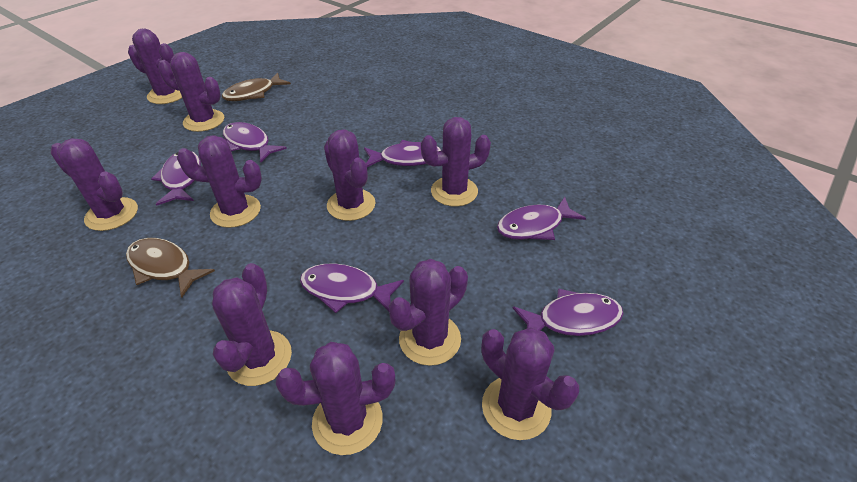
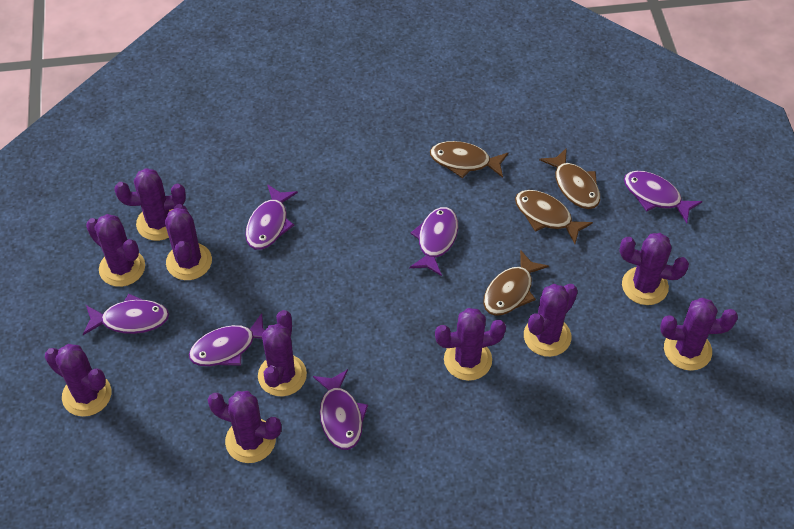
brown fish: [126,238,215,298] [222,73,291,101] = 2 -> [430,141,509,178] [483,250,549,316] [515,190,593,244] [539,148,600,209] = 4

